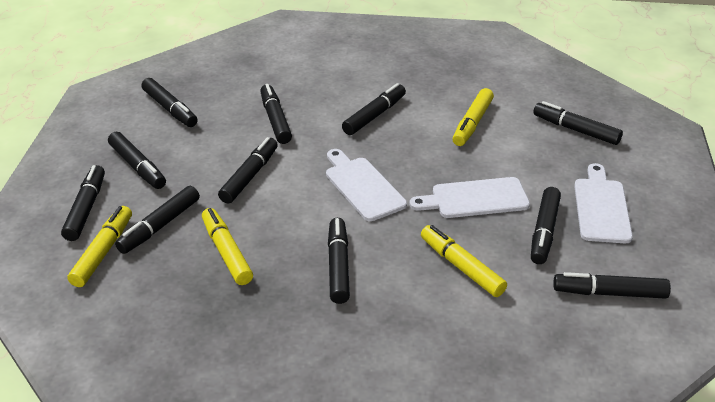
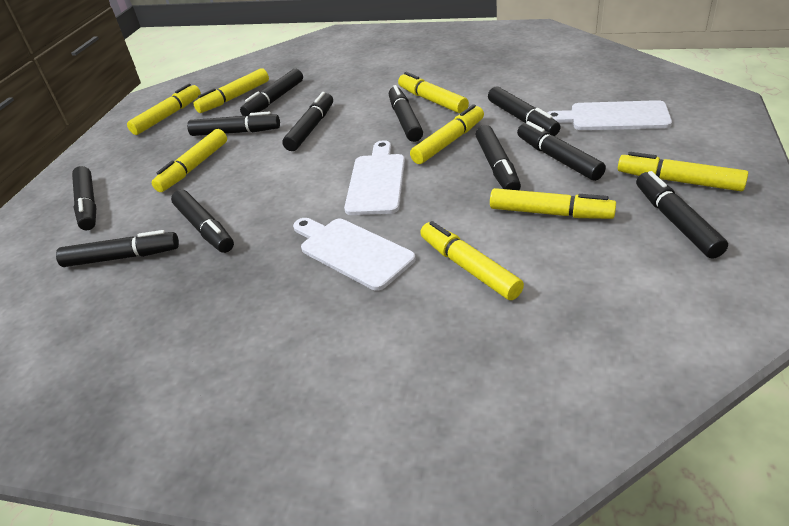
yellow marker: [67,206,132,287] [202,208,253,285] [421,225,507,297] [452,88,494,146] = 4 -> [127,84,201,135] [152,129,227,192] [194,68,269,113] [398,72,469,113] [410,104,484,164] [420,221,524,300] [490,188,616,219] [618,152,748,191] = 8

